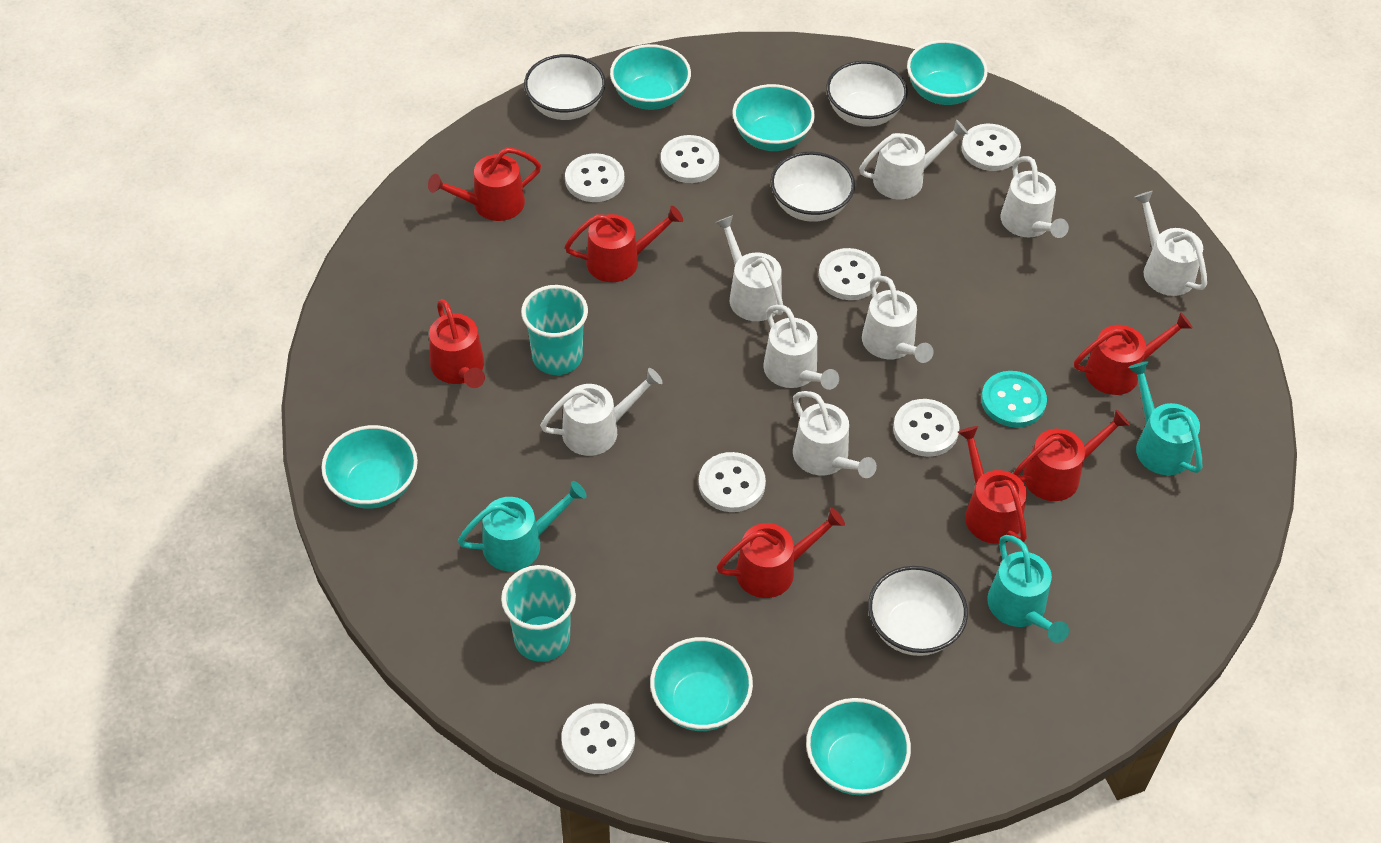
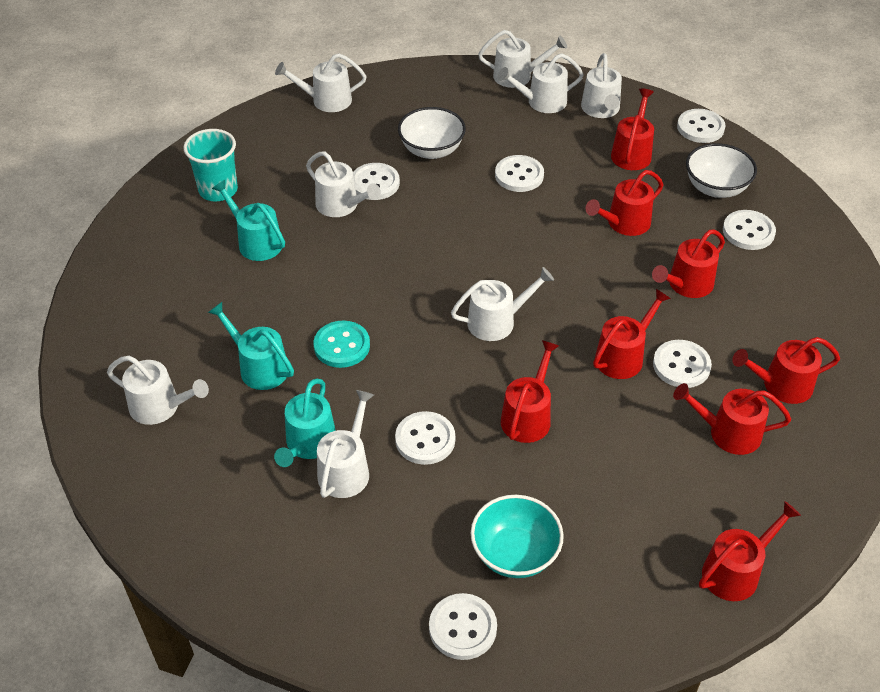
red watering can: [428,147,541,221] [429,299,485,388] [565,206,683,282] [717,508,845,598] [958,426,1027,544] [1013,409,1130,501] [1074,312,1193,395] = 7 -> [501,340,559,443] [586,170,663,236] [593,289,671,379] [611,88,654,170] [652,230,725,298] [673,383,791,455] [699,501,801,601] [732,337,840,404] = 8
turquoise bowl: [321,425,418,509] [610,44,691,110] [650,637,753,731] [733,84,815,151] [806,698,911,795] [907,40,988,105] = 6 -> [471,495,564,578] = 1
turquoise cup: [501,565,576,662] [521,285,588,375] = 2 -> [184,129,238,201] = 1
white bowl: [524,54,606,120] [770,152,855,222] [826,61,908,127] [868,566,968,656] = 4 -> [398,107,466,159] [686,143,757,198] = 2

